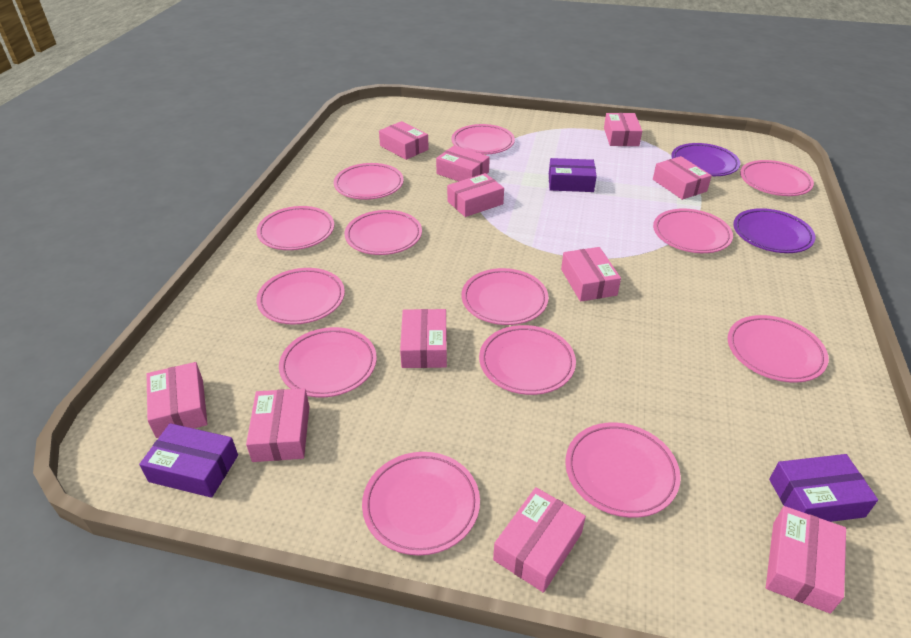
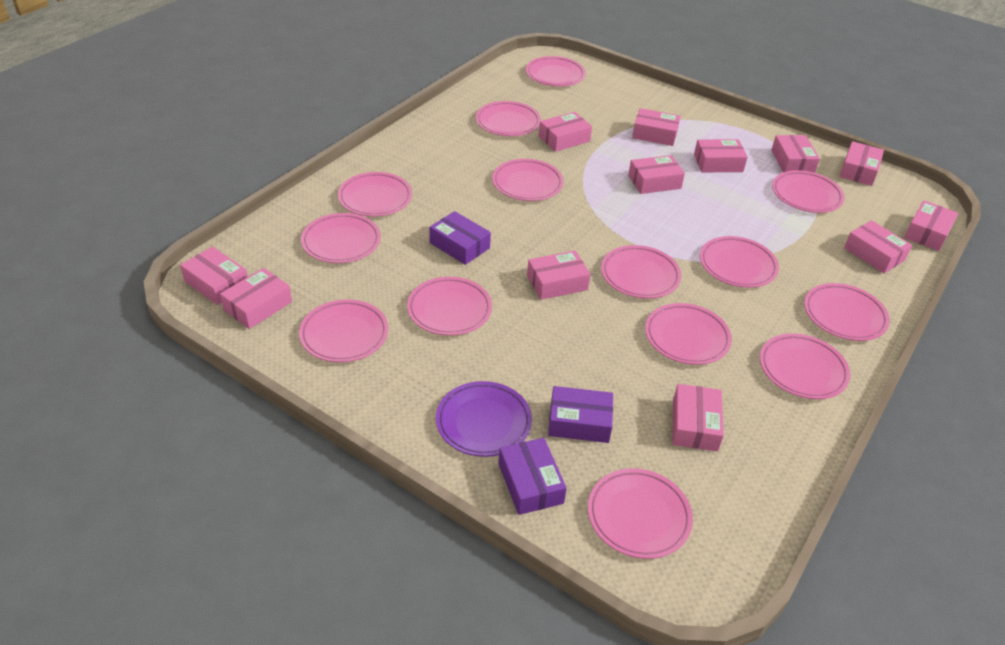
pink box: [146,362,207,438] [246,388,309,462] [379,121,429,160] [400,309,447,368] [436,145,490,181] [447,173,504,217] [493,487,586,593] [561,247,621,302] [604,113,642,146] [653,156,712,200] [766,506,846,614] = 11 -> [180,247,248,305] [220,268,292,329] [527,250,590,300] [539,112,592,152] [628,155,685,194] [632,108,681,146] [673,384,724,452] [694,139,748,172] [771,135,820,173] [839,141,884,186] [844,220,912,273] [904,201,958,251] = 12
pink plate: [256,206,334,250] [256,268,345,325] [279,327,377,398] [334,163,404,200] [345,210,422,255] [362,452,480,556] [451,124,515,155] [462,268,549,325] [479,325,576,395] [565,422,681,518] [653,209,733,253] [728,315,829,383] [740,160,814,196] = 13 -> [299,300,388,362] [301,213,381,263] [338,172,412,217] [407,277,492,336] [476,101,541,136] [492,159,564,201] [526,56,586,87] [588,468,693,559] [601,245,681,299] [645,303,732,365] [700,236,779,288] [760,333,851,399] [772,170,845,213] [804,283,890,341] = 14
purple plate: [671,143,740,176] [733,208,815,253] = 2 -> [436,381,532,457] = 1

